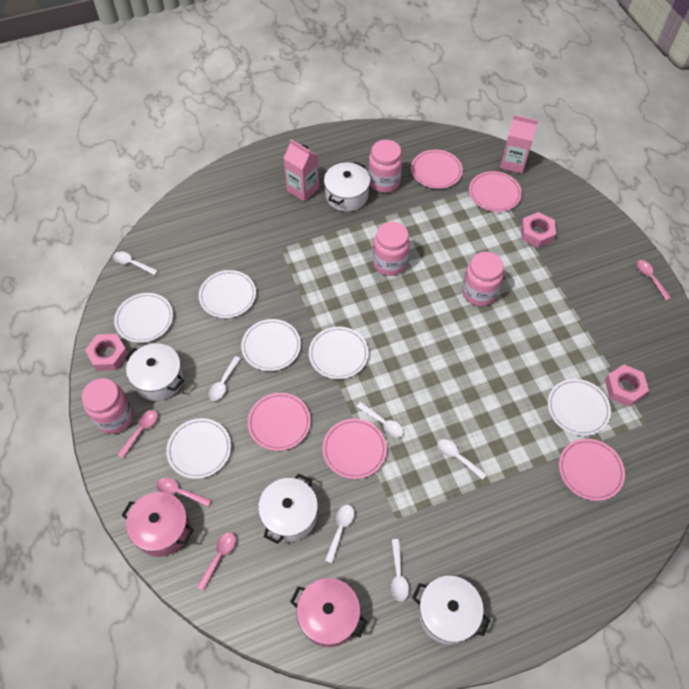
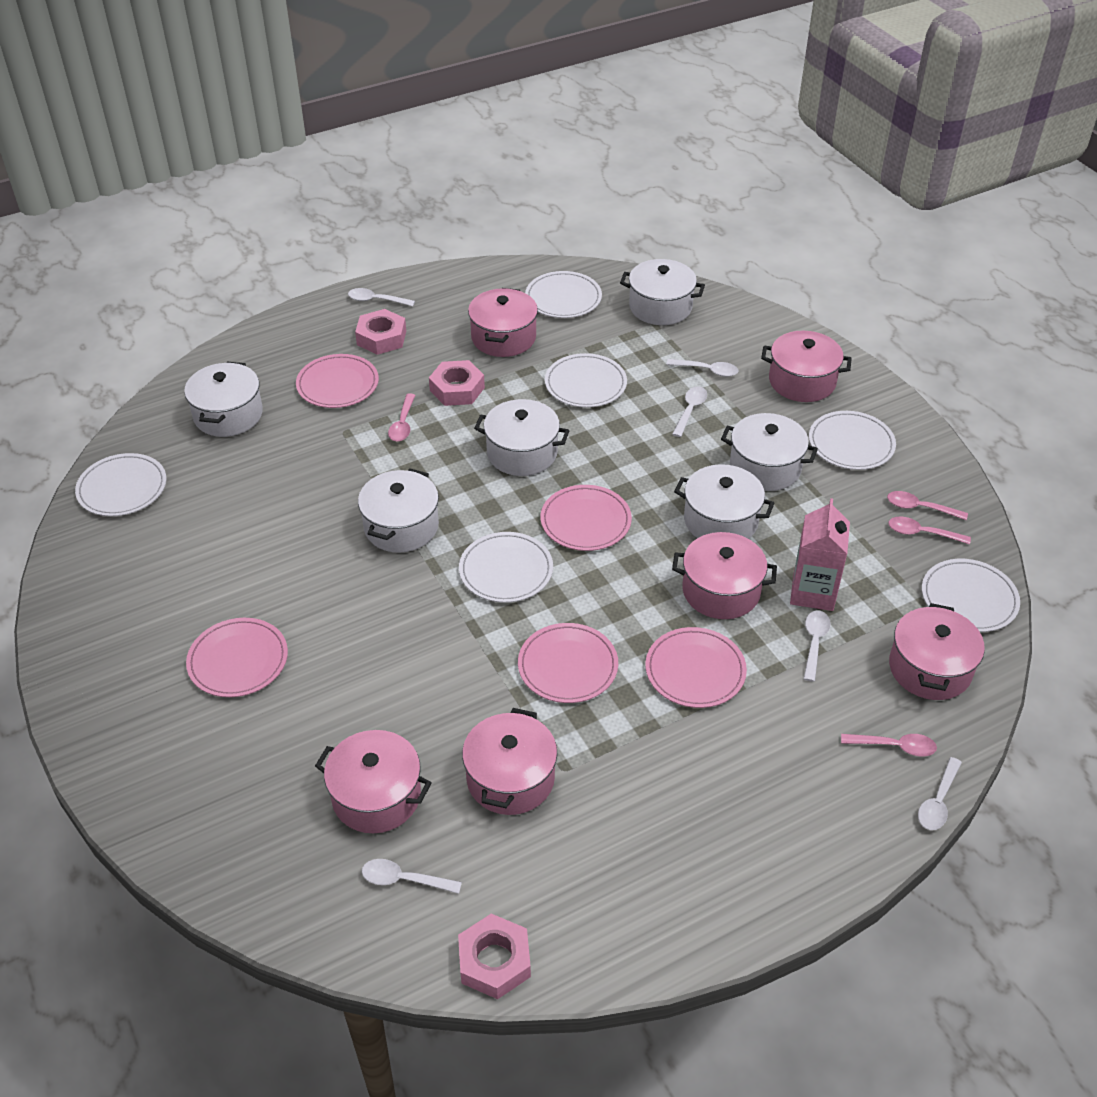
pink carton: [284,139,319,202] [500,115,538,174] = 2 -> [790,498,850,611] = 1
pink jar: [82,378,133,434] [368,140,403,193] [373,222,410,276] [462,252,504,306] = 4 -> none = 0
pink pot: [122,492,193,557] [290,578,368,647] = 2 -> [315,730,432,833] [462,708,557,815] [468,288,538,357] [672,532,777,619] [761,331,852,402] [889,603,985,700] = 6
white pot: [125,343,184,401] [258,473,318,544] [324,162,370,212] [412,576,490,645] = 4 -> [184,362,263,437] [358,468,439,553] [474,399,569,476] [620,259,705,325] [674,464,774,539] [721,413,818,491] = 6

